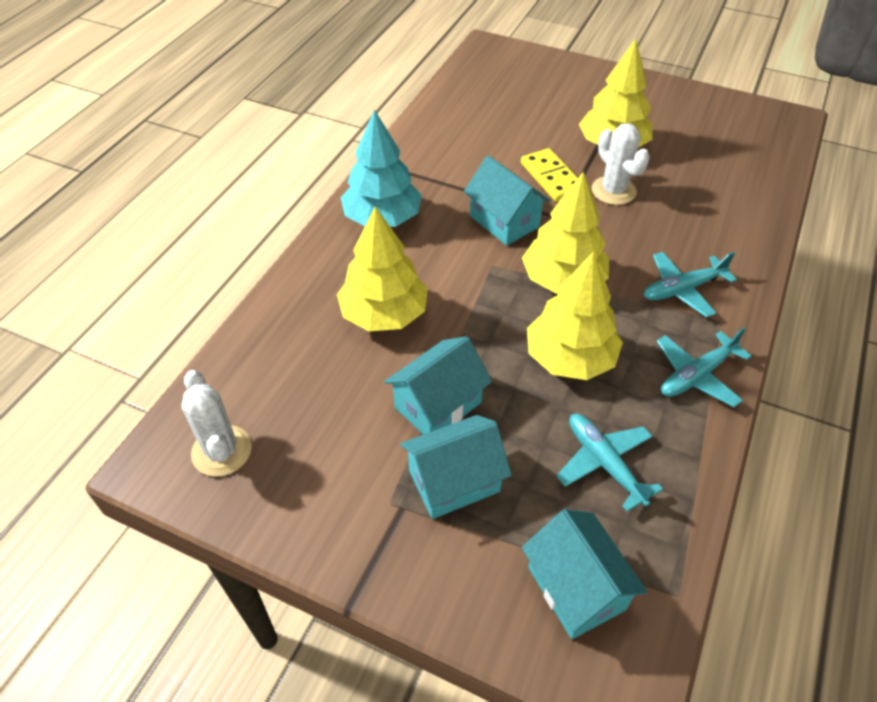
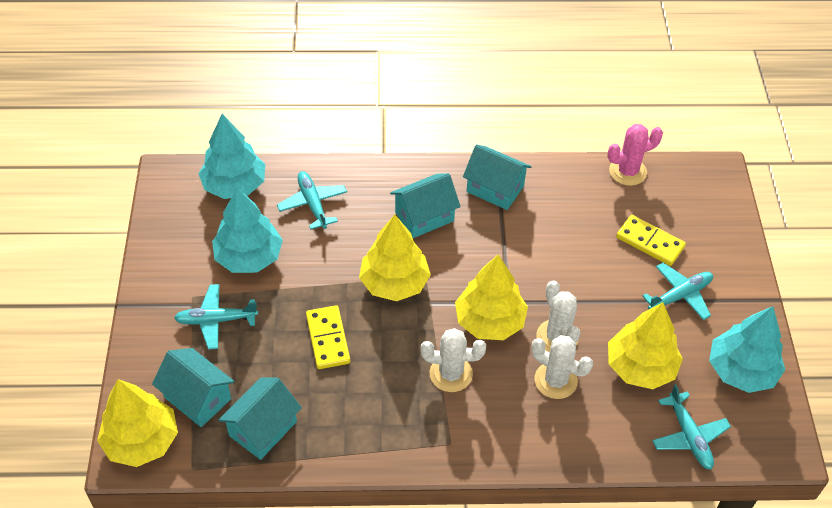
pink cactus: none = 0 -> [607,124,663,186] = 1
turquoise plane: [556,414,663,512] [643,252,737,317] [656,327,751,407] = 3 -> [174,284,258,350] [277,171,347,230] [642,263,713,320] [652,384,731,470] = 4
turquoise tree: [341,109,422,227] = 1 -> [198,114,265,199] [212,188,283,273] [709,306,785,393] = 3
white cactus: [181,370,252,476] [592,123,650,205] = 2 -> [421,328,486,392] [531,335,593,399] [536,280,581,353] = 3
yellow domino: [521,148,578,202] = 1 -> [306,305,350,369] [616,215,686,266] = 2

